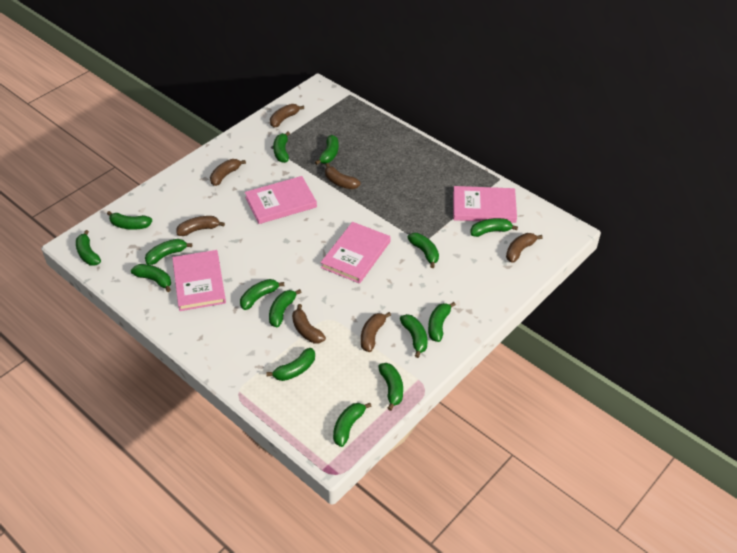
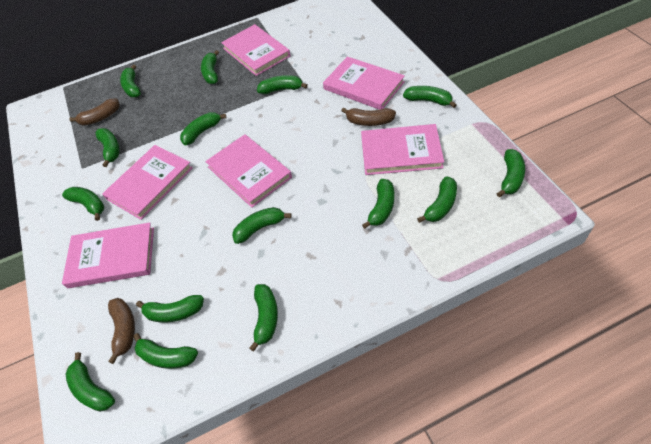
brown banana: [176,216,225,236] [210,159,246,186] [270,104,304,127] [292,304,326,344] [325,163,360,189] [361,312,391,352] [506,233,543,263] = 7 -> [69,99,120,126] [108,298,135,364] [341,108,396,126] = 3
pink book: [172,250,226,311] [245,176,317,224] [320,222,391,284] [453,186,517,223] = 4 -> [62,222,154,288] [102,145,193,220] [205,134,292,208] [221,24,291,76] [323,57,405,110] [361,124,444,175] = 6

